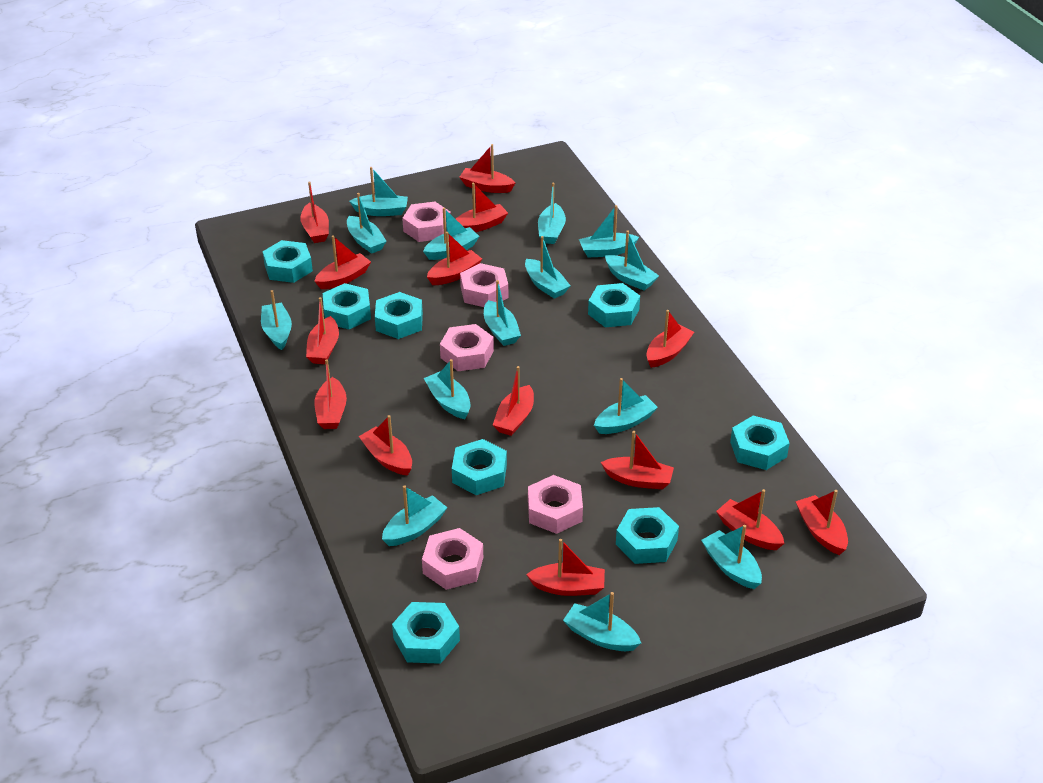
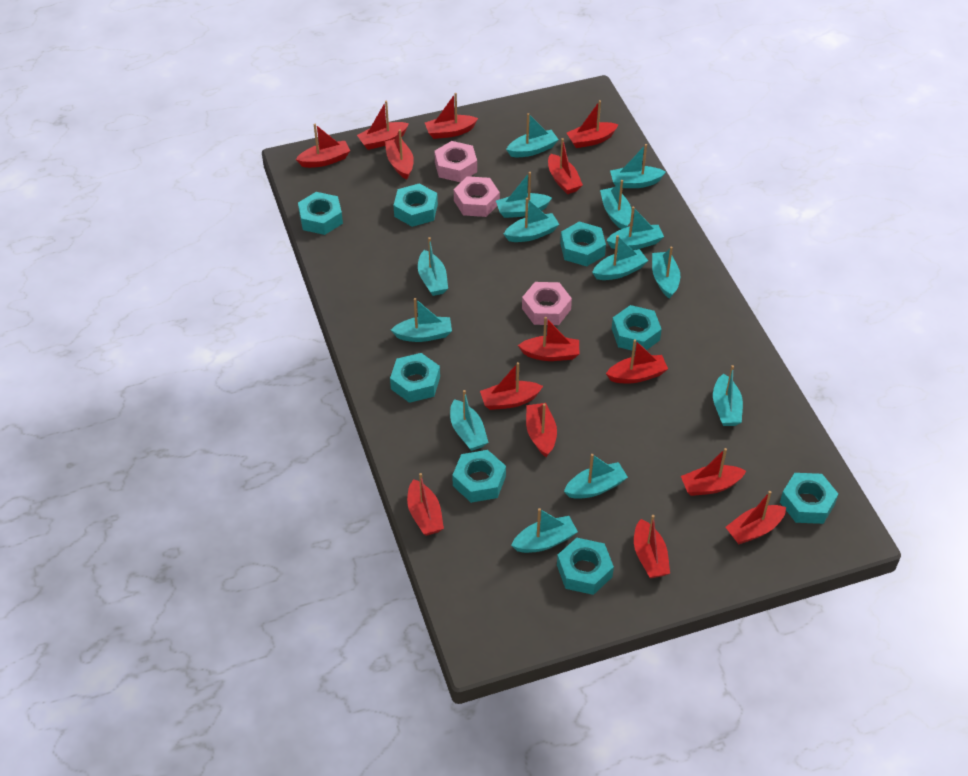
pink nut: [402,202,451,242] [422,528,483,590] [440,324,494,371] [460,263,509,307] [528,475,583,534] = 5 -> [434,141,477,182] [454,176,500,217] [522,282,572,325] = 3

